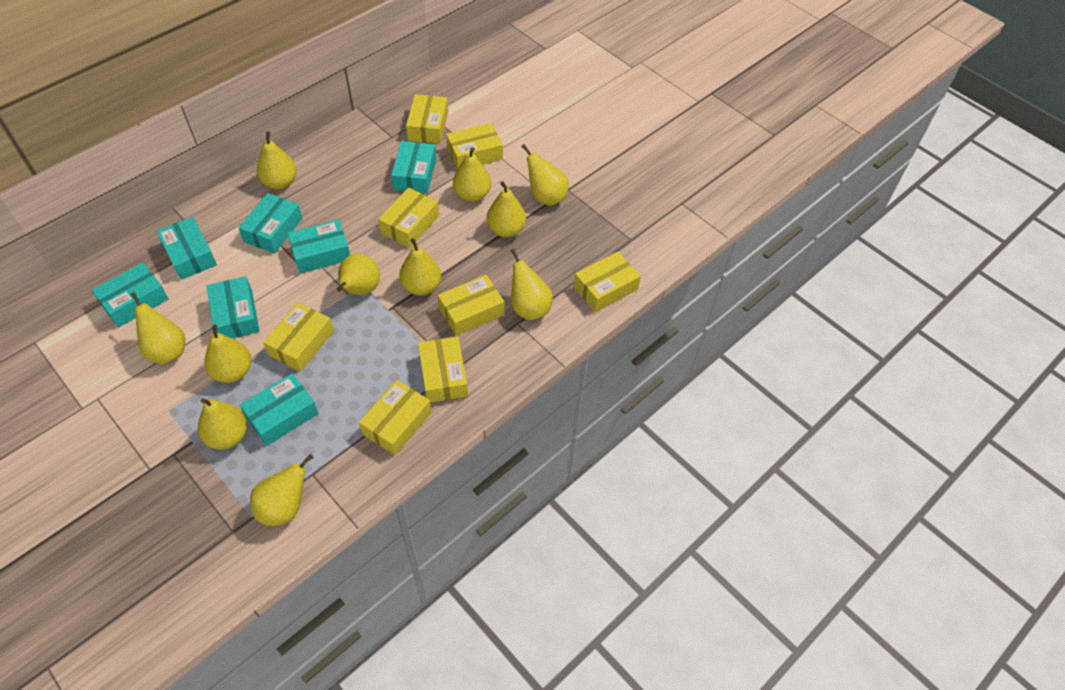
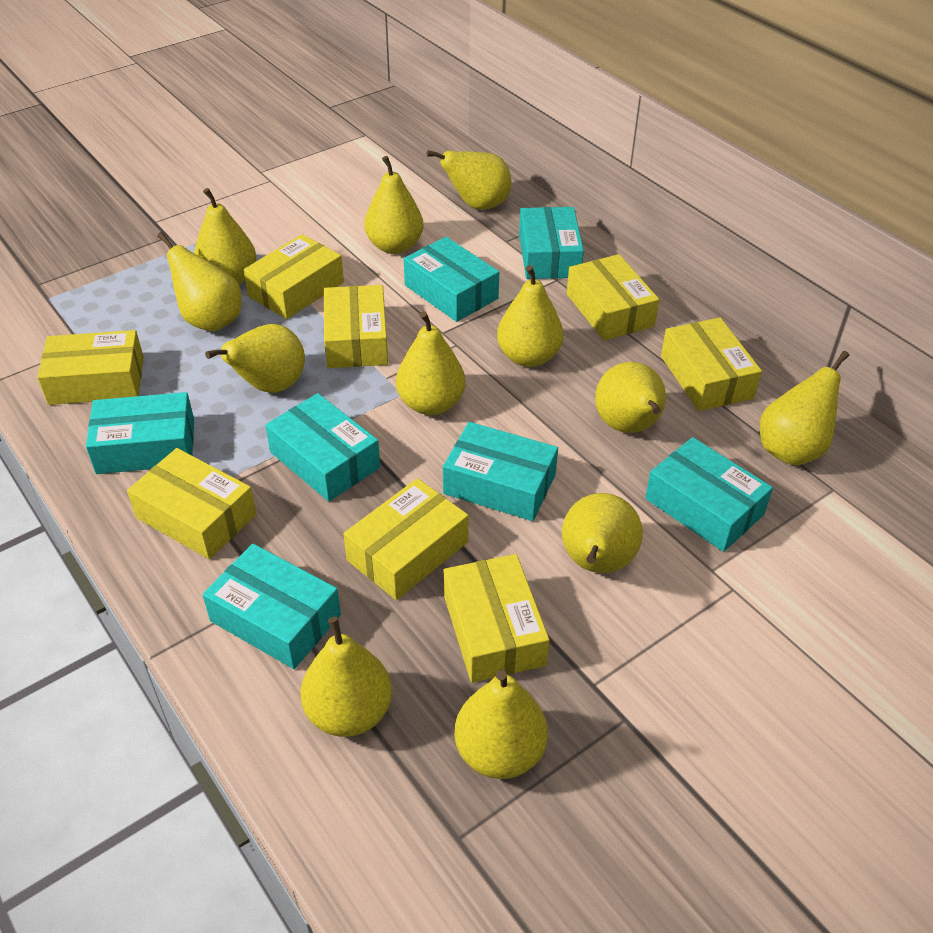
yellow pear: [131,292,185,364] [198,398,247,450] [205,324,252,383] [250,454,314,526] [257,131,297,189] [337,254,380,295] [399,238,441,295] [453,147,491,202] [487,181,526,237] [511,249,553,320] [521,144,569,206] = 11 -> [157,232,242,332] [194,188,257,285] [205,324,305,393] [301,617,392,737] [364,156,423,254] [396,311,465,415] [427,150,512,210] [454,670,548,779] [497,265,564,367] [562,493,643,573] [595,362,666,433] [760,351,849,466] = 12

